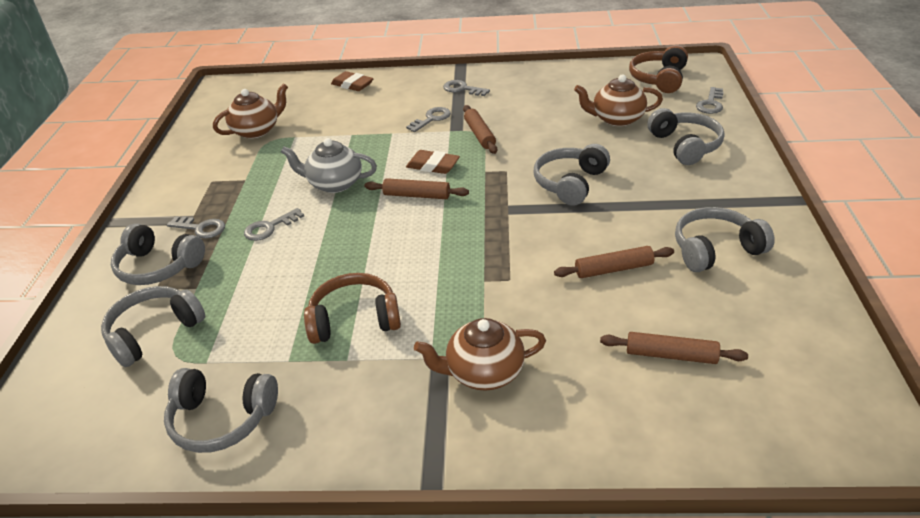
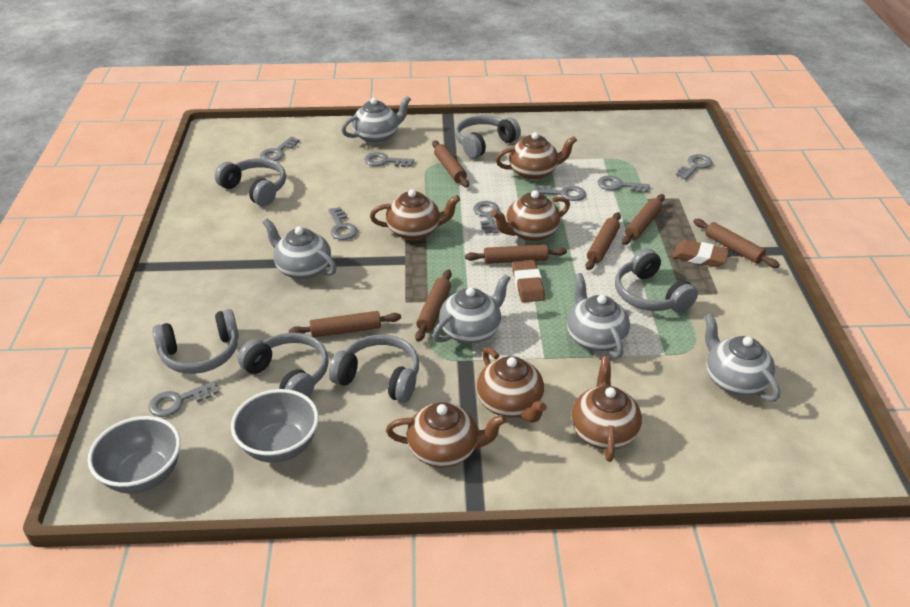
brown headphones: [304,273,401,344] [629,45,688,93] = 2 -> none = 0
brown rolling pin: [364,178,469,199] [463,105,497,154] [554,246,674,278] [600,332,748,364] = 4 -> [289,311,401,338] [415,269,452,342] [432,140,469,188] [465,244,567,264] [586,212,621,270] [622,194,665,245] [693,219,780,268] = 7
brown teapot: [213,83,288,139] [414,318,546,391] [574,74,663,127] = 3 -> [370,189,460,240] [386,402,506,468] [477,347,546,422] [492,190,570,242] [495,132,577,180] [571,357,642,462] = 6
grey bowl: none = 0 -> [88,416,181,493] [231,389,319,463] = 2
grey key: [167,216,225,239] [244,208,304,241] [406,107,451,132] [443,80,490,96] [696,87,724,114] = 5 -> [148,381,219,417] [260,137,300,161] [328,207,357,240] [365,152,414,167] [473,201,499,234] [533,185,586,201] [598,175,650,192] [676,154,712,179] = 8
grey teapot: [281,138,377,193] = 1 -> [263,218,337,280] [341,96,411,144] [433,274,510,344] [567,273,630,358] [704,314,780,401] = 5

